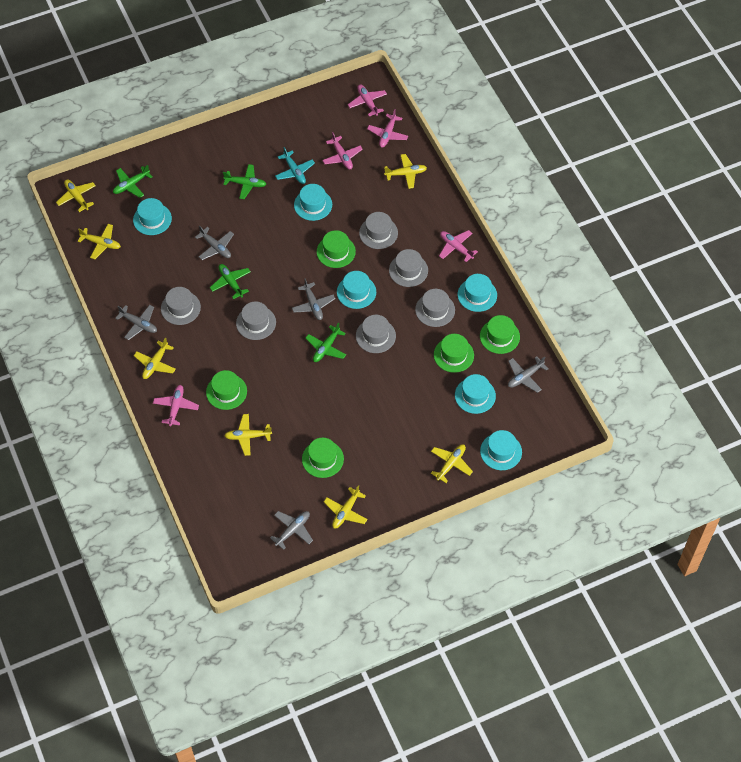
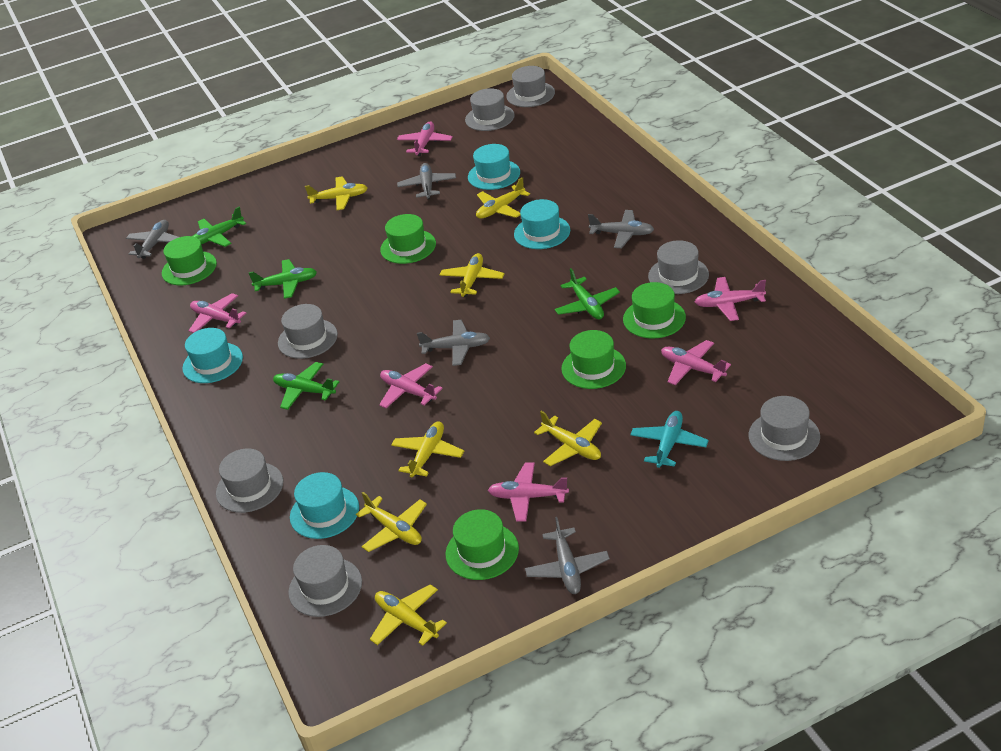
grey hat: [161,287,201,325] [236,301,276,340] [356,315,396,353] [359,212,398,249] [389,249,428,287] [415,289,455,327] = 6 -> [216,448,283,513] [278,304,338,359] [288,545,362,617] [465,88,515,131] [506,66,555,107] [648,240,709,294] [749,396,820,461] = 7
pink plane: [153,385,199,426] [322,132,363,169] [348,84,387,116] [367,109,408,147] [439,230,478,262] = 5 -> [188,293,246,333] [379,363,443,408] [397,122,453,156] [488,463,569,522] [661,340,731,385] [695,277,766,321] = 6
turquoise hat: [133,198,172,235] [294,184,332,221] [337,271,376,309] [455,374,496,414] [458,274,497,312] [480,430,522,470] = 6 -> [182,328,243,383] [290,472,359,539] [468,144,520,190] [514,199,570,249] = 4

